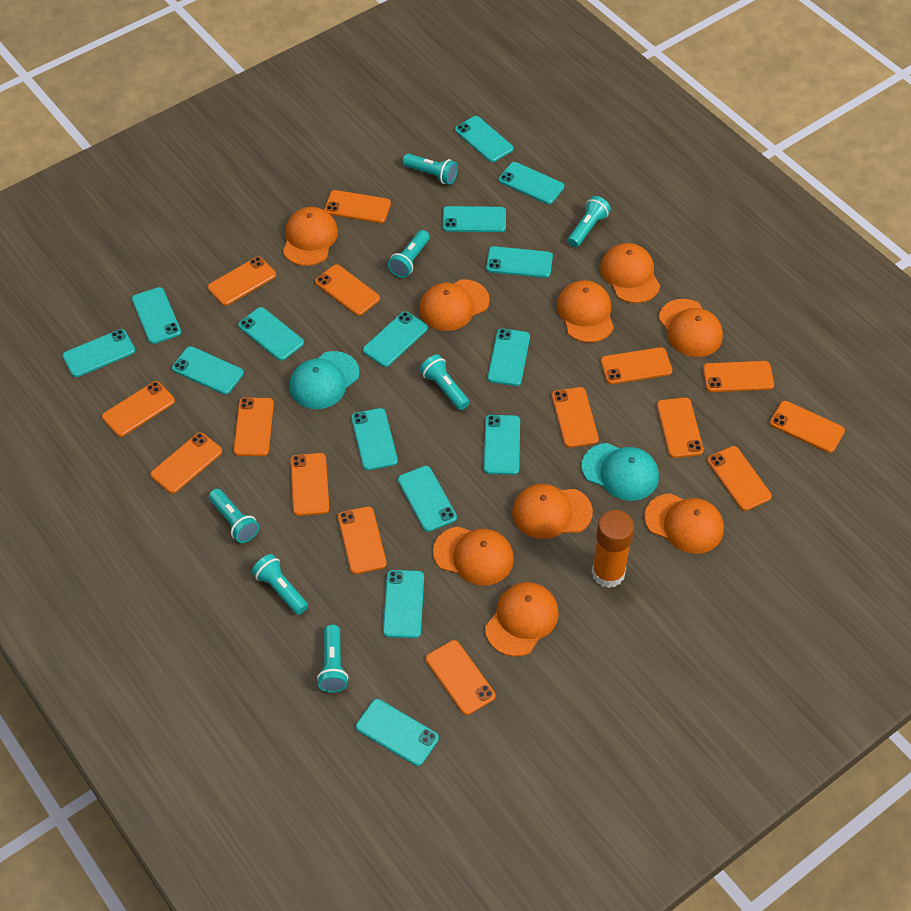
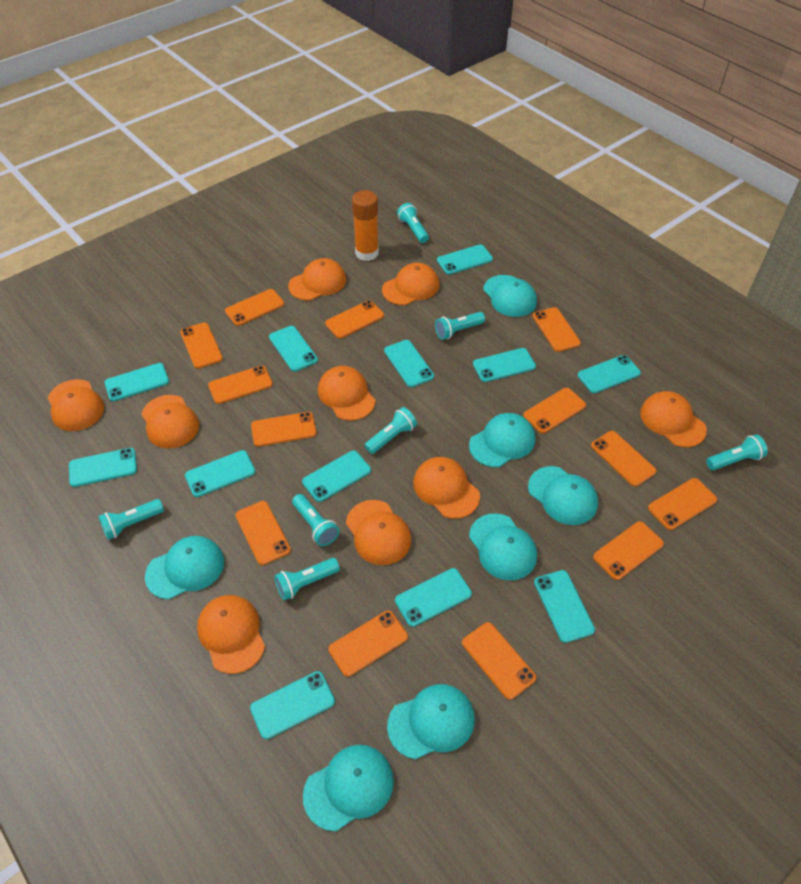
orange phone: [102,381,175,437] [150,432,222,494] [208,257,276,306] [233,397,274,456] [290,453,329,516] [315,264,380,316] [324,190,391,223] [338,506,387,574] [426,640,495,715] [552,387,599,448] [600,347,672,384] [657,398,704,458] [703,361,774,392] [707,446,772,511] [770,401,845,453] = 15 -> [180,322,223,368] [208,365,273,404] [225,289,284,326] [235,501,291,565] [251,412,316,447] [325,300,384,339] [328,610,408,677] [462,622,536,700] [523,388,586,433] [532,307,581,352] [591,431,657,486] [593,521,664,580] [648,478,717,530] = 13
turquoise cap: [289,351,359,409] [582,443,659,501] = 2 -> [145,536,224,599] [303,745,394,831] [387,684,475,759] [469,413,535,467] [469,513,537,581] [483,275,537,317] [528,466,598,525] = 7
turquoise phone: [62,329,135,377] [132,287,181,344] [172,346,244,395] [238,307,304,361] [351,408,398,470] [356,699,439,766] [363,311,428,367] [383,570,424,638] [398,466,457,532] [443,206,506,232] [455,116,513,162] [484,415,520,475] [486,246,553,278] [488,328,530,386] [499,162,564,204] = 15 -> [69,448,137,487] [104,363,169,401] [185,450,255,497] [250,671,335,739] [269,326,318,372] [302,450,371,502] [384,340,434,387] [395,568,472,627] [437,244,493,275] [473,348,536,382] [534,570,595,643] [578,355,641,393] = 12

